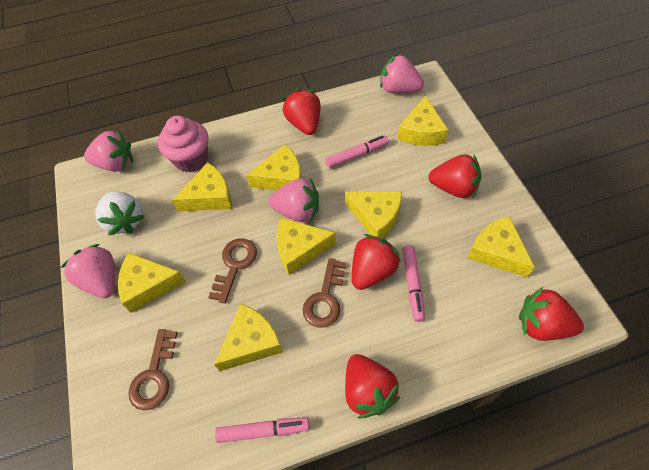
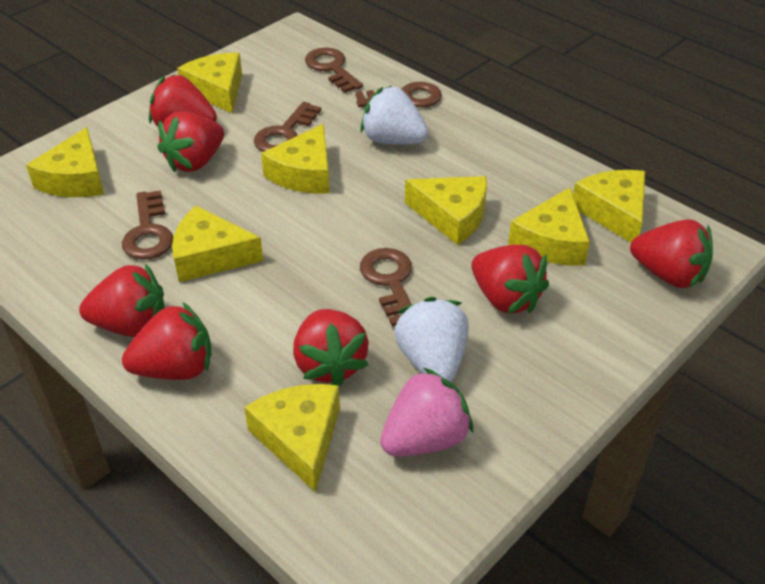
brown key: [128,329,177,410] [208,238,257,304] [303,258,346,327] = 3 -> [122,190,173,260] [254,102,321,152] [305,48,363,93] [356,82,442,107] [360,248,412,327] = 5
pink cupcake: [158,116,208,172] = 1 -> none = 0
pink marker: [215,417,309,443] [325,135,389,168] [402,245,425,322] = 3 -> none = 0
pink strawberry: [61,244,115,298] [84,130,133,172] [269,178,319,222] [380,54,424,94] = 4 -> [380,368,473,456] = 1
red strawberry: [283,89,321,135] [345,354,400,419] [352,234,401,290] [429,154,481,198] [519,287,584,341] = 5 -> [79,263,165,337] [122,302,211,380] [149,75,217,127] [158,111,224,172] [293,309,369,386] [472,245,549,314] [630,219,713,288] = 7
white strawberry: [95,191,145,235] = 1 -> [360,86,428,145] [394,297,469,382] = 2

